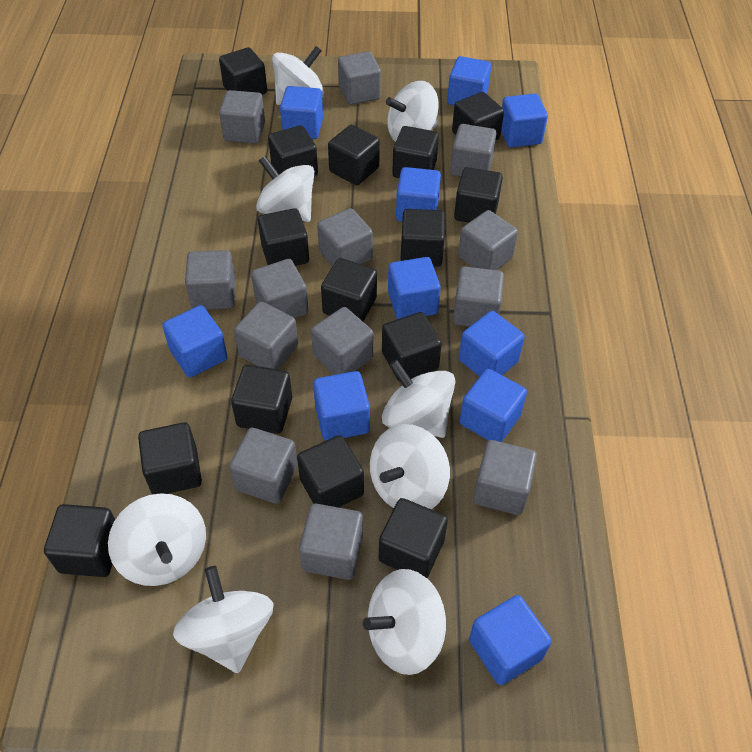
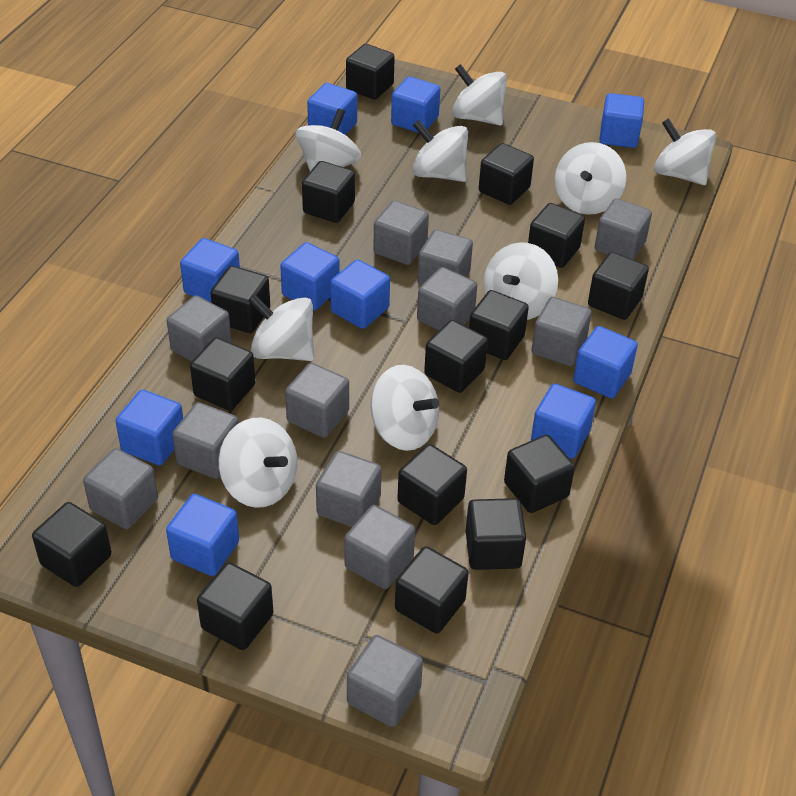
grey cube: [185,250,236,310] [219,90,265,144] [229,428,298,504] [234,302,298,369] [251,259,308,318] [299,504,363,580] [311,307,373,375] [317,208,373,267] [338,51,381,105] [450,124,496,177] [453,266,504,327] [458,210,518,270] [473,440,537,515] = 13 -> [83,448,158,529] [167,295,232,362] [172,402,239,479] [285,363,349,438] [316,451,382,527] [344,505,415,589] [347,635,423,727] [373,200,429,265] [417,230,473,285] [417,267,477,331] [531,297,592,366] [595,199,652,260] = 12
white spinning top: [108,493,206,586] [173,566,274,673] [256,156,314,222] [272,46,324,105] [363,569,446,675] [370,424,450,509] [382,360,456,438] [386,81,439,142] = 8 -> [218,418,298,508] [248,294,314,361] [296,108,361,171] [370,365,439,451] [412,120,468,182] [452,64,507,126] [484,242,558,320] [555,142,626,215] [654,118,716,185] = 9

